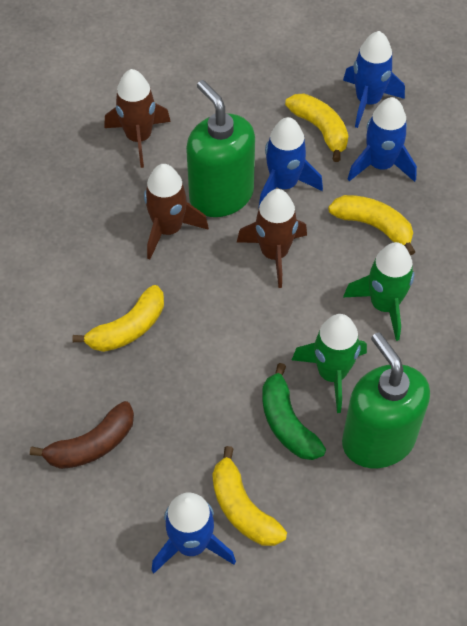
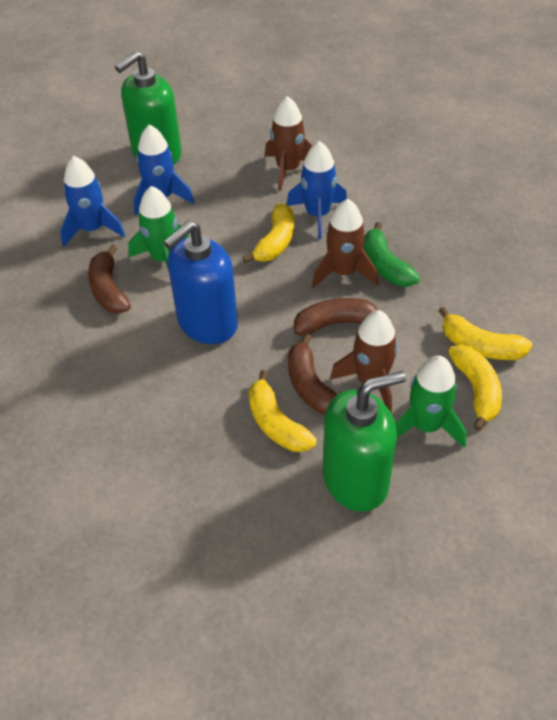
blue rocket: [152,492,236,573] [259,117,323,206] [343,31,405,128] [348,97,417,182] = 4 -> [60,156,125,247] [133,124,194,215] [287,141,347,239] = 3
blue soap dispenser: none = 0 -> [163,221,238,344] = 1
brown banana: [30,401,134,469] = 1 -> [88,245,131,313] [288,334,337,414] [294,298,390,335] = 3

